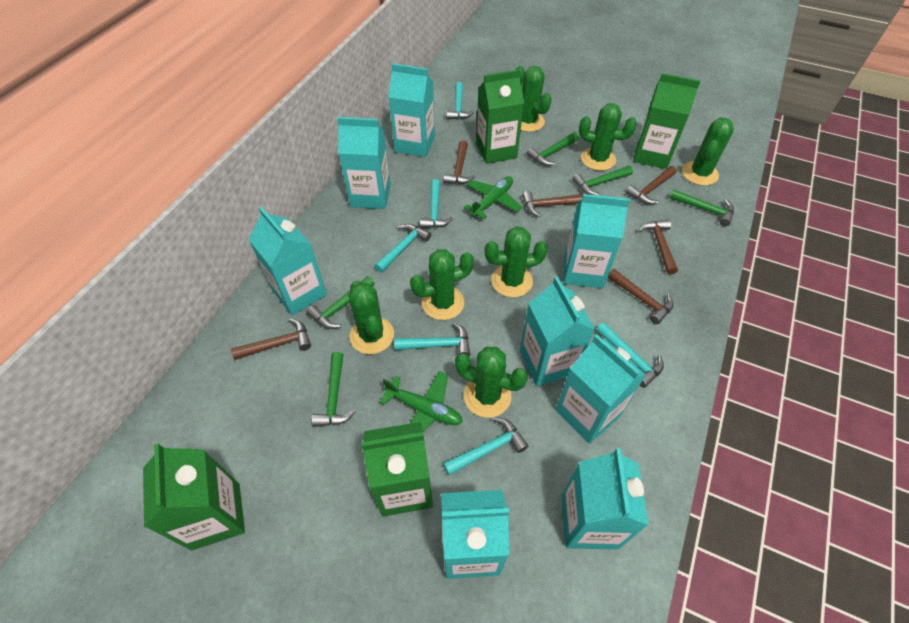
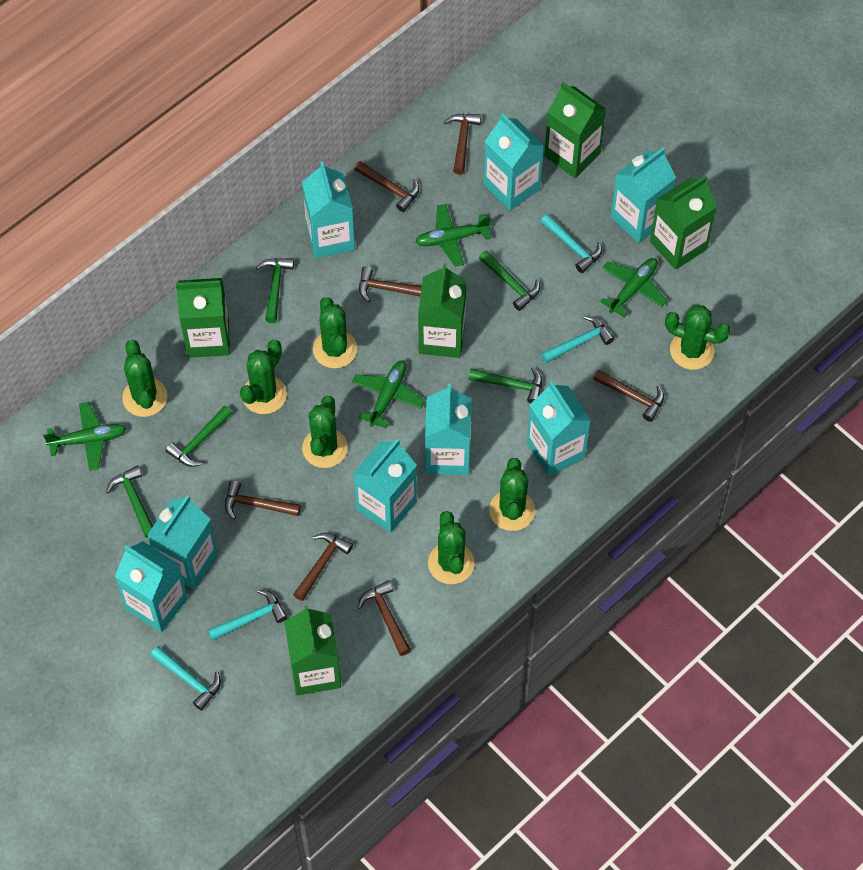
brown hammer: [231,319,311,360] [443,140,475,184] [522,191,583,217] [608,269,674,324] [626,166,677,204] [638,219,678,275] = 6 -> [225,480,301,519] [293,533,353,601] [354,161,419,212] [358,580,411,656] [359,266,422,302] [444,114,481,175] [593,369,664,422] = 7
green carton: [143,444,245,551] [361,422,433,517] [476,69,524,164] [633,73,701,169] = 4 -> [176,278,230,358] [284,605,341,695] [418,263,466,358] [544,82,606,178] [650,176,717,270] = 5
green plane: [380,371,463,432] [464,176,522,219] = 2 -> [43,402,126,471] [352,361,425,428] [415,204,491,267] [600,258,667,318] = 4
turquoise hammer: [375,224,431,273] [394,322,470,356] [420,179,453,228] [443,417,528,475] [446,82,474,120] [596,322,664,388] = 6 -> [150,646,221,711] [207,589,288,641] [541,214,602,273] [541,316,614,363] = 4

